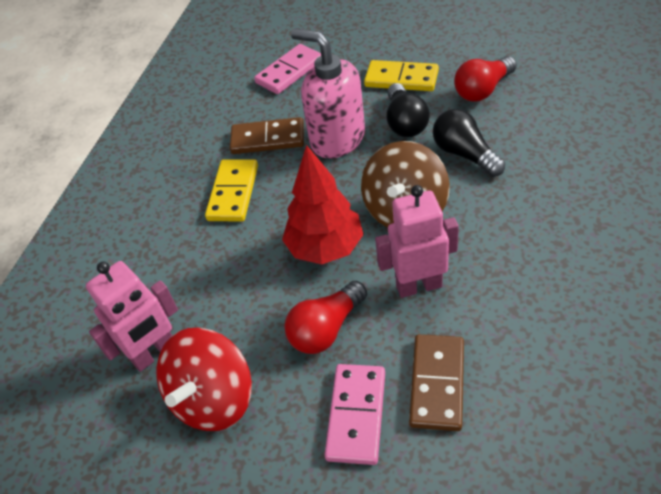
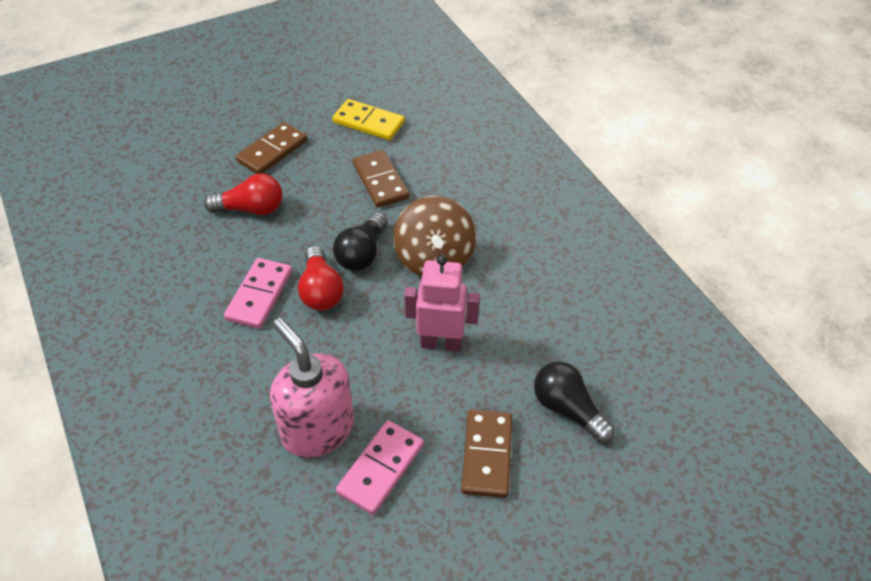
brown domino: [230,117,304,154] [409,334,464,431] = 2 -> [236,122,307,174] [353,150,409,208] [461,409,513,498] = 3
pink robot: [86,261,178,372] [375,185,459,298] = 2 -> [404,255,480,352] = 1
red spinning top: [156,327,252,431] = 1 -> none = 0
red tree: [282,145,363,264] = 1 -> none = 0
yellow domino: [205,159,258,222] [364,60,439,91] = 2 -> [332,99,405,140] = 1

